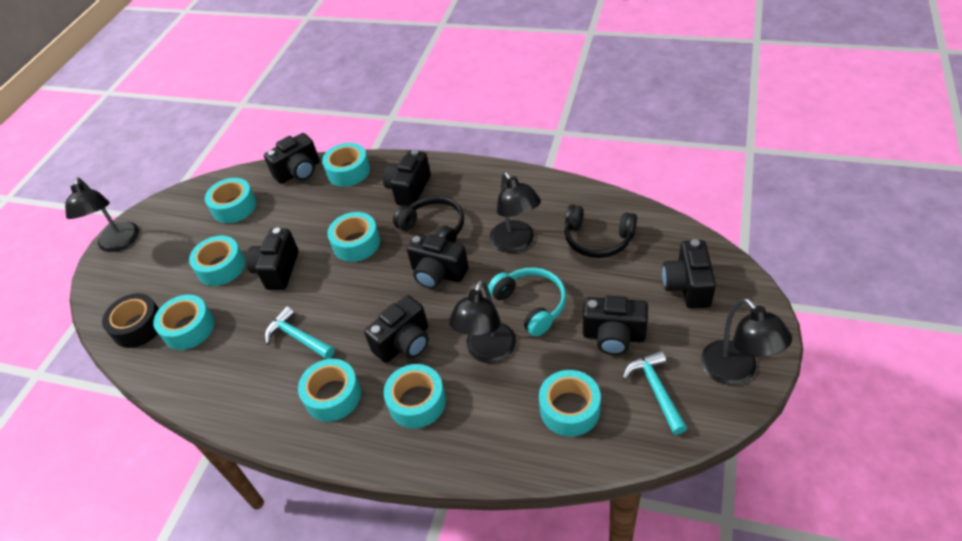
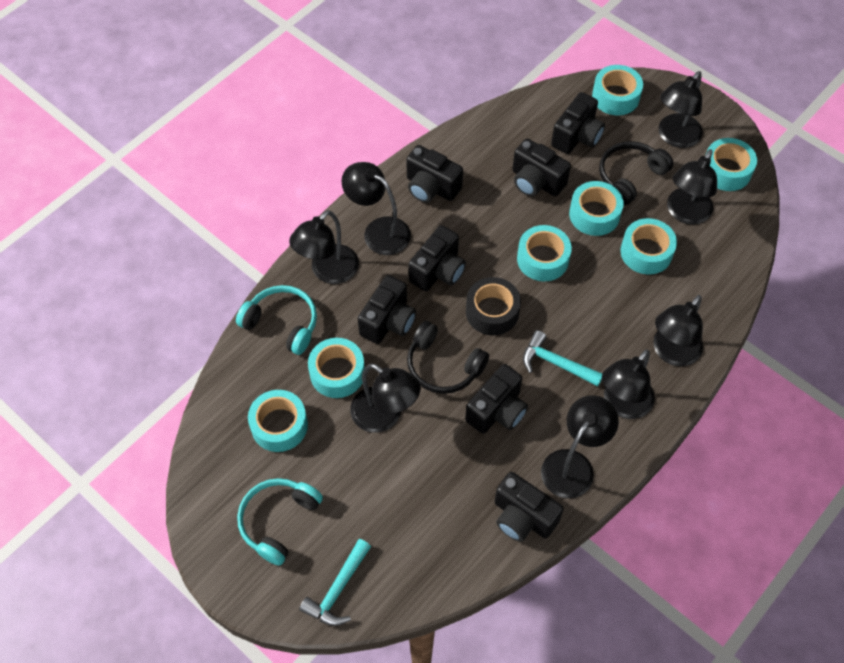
black lamp: [65,178,139,252] [449,280,516,363] [490,172,541,253] [701,298,792,385] = 4 -> [289,210,359,284] [342,162,411,255] [350,363,421,433] [541,395,619,498] [602,349,655,419] [653,295,703,366] [659,71,703,148] [667,149,717,225] = 8
turquoise headphones: [488,267,566,337] = 1 -> [236,285,317,355] [237,478,323,566] = 2
turquoise tape: [153,295,214,350] [189,236,245,286] [205,178,256,223] [298,359,361,422] [322,143,370,187] [327,212,380,262] [383,364,446,428] [539,370,601,437] = 8 -> [248,390,308,452] [308,338,365,398] [517,225,572,281] [569,181,624,236] [592,65,643,115] [620,218,677,275] [706,138,757,191] = 7

